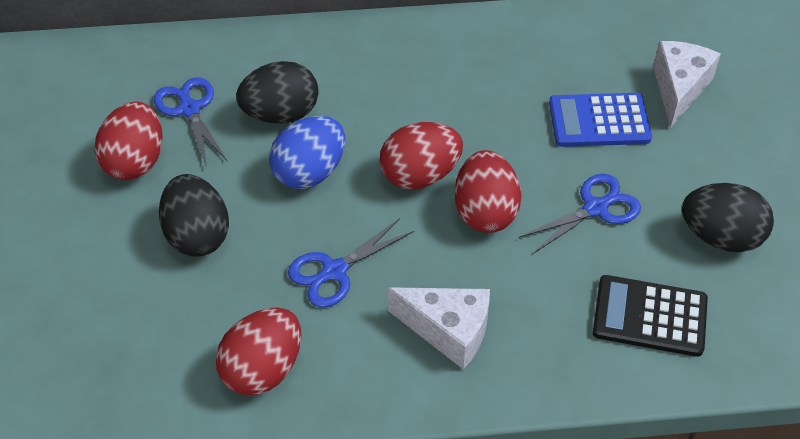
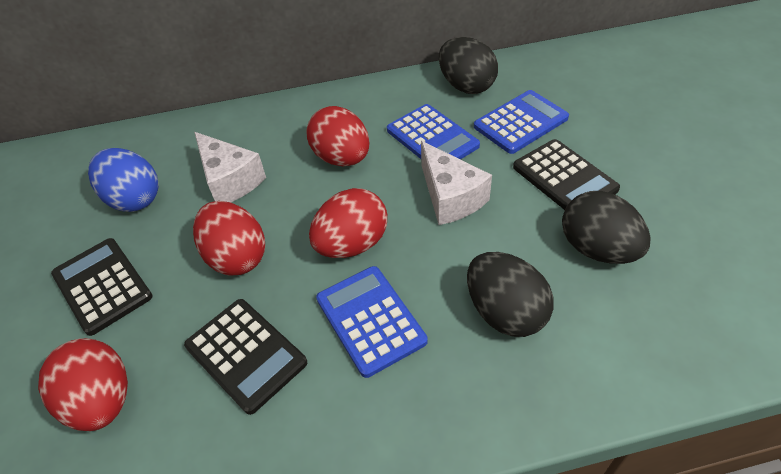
black calculator: [593,275,708,357] = 1 -> [51,238,153,336] [184,299,307,415] [513,139,620,210] = 3
blue calculator: [549,93,652,147] = 1 -> [316,266,427,378] [387,104,480,160] [474,90,569,154] = 3
blue scissors: [154,77,228,167] [288,218,414,307] [519,174,641,254] = 3 -> none = 0

